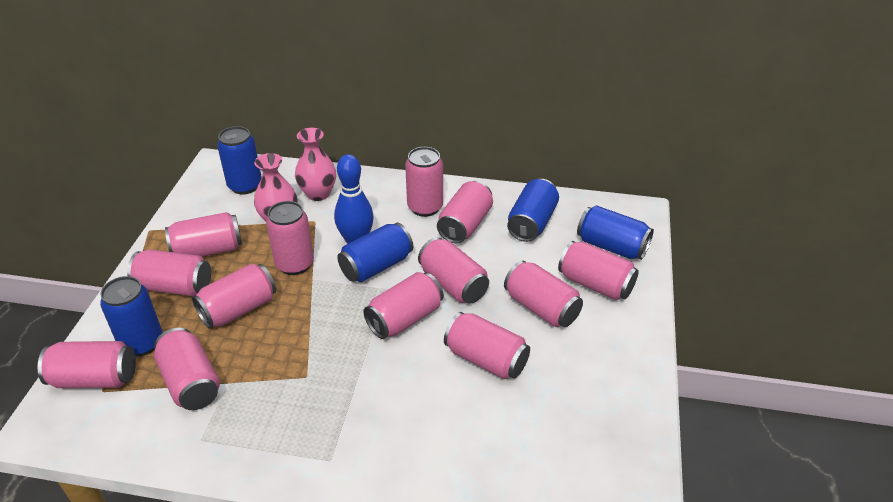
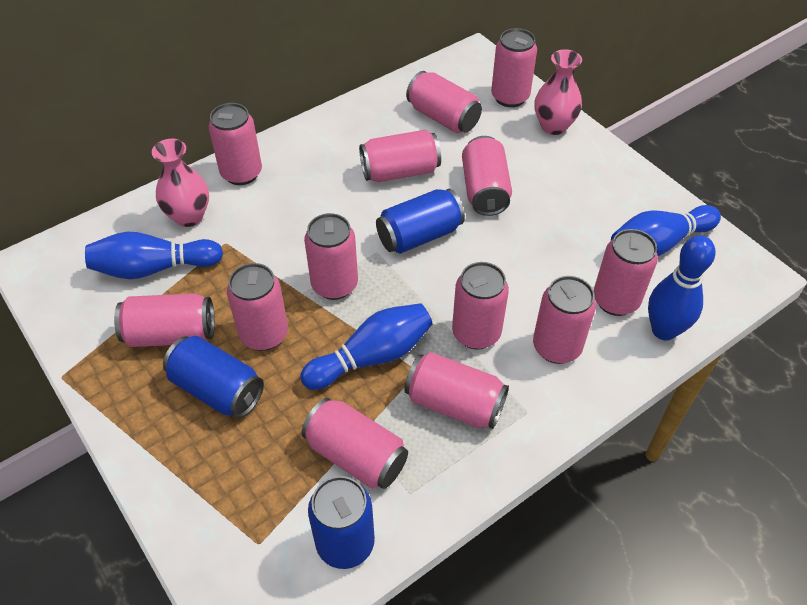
blue bowling pin: [334,154,374,244] = 1 -> [85,231,223,279] [300,303,433,390] [611,205,721,256] [648,235,715,340] = 4
blue can: [100,276,163,356] [217,126,262,195] [337,223,413,282] [507,179,559,242] [577,205,654,260] = 5 -> [163,336,264,418] [308,476,375,569] [376,189,465,254] = 3

